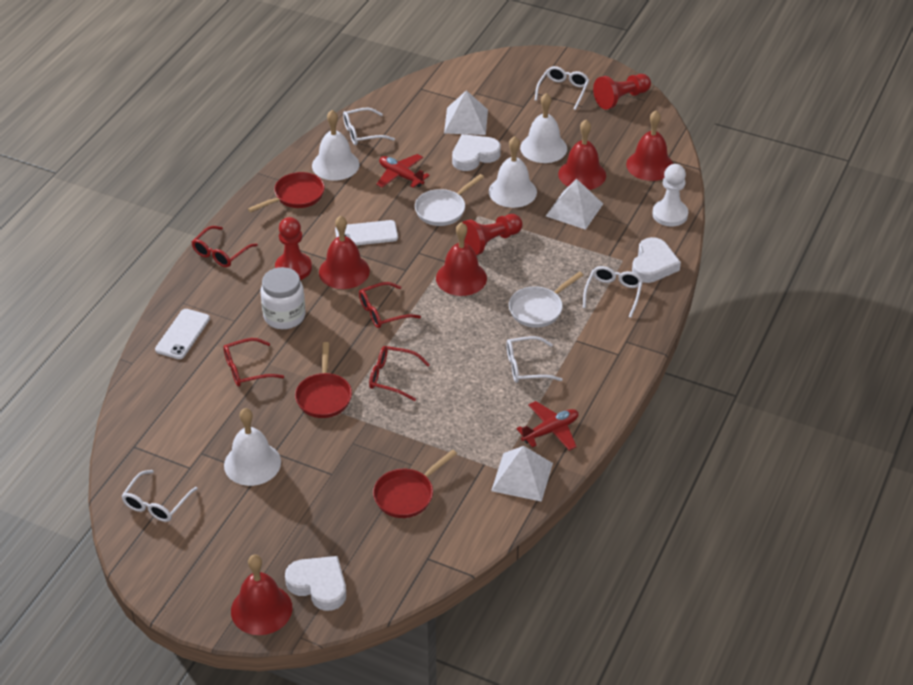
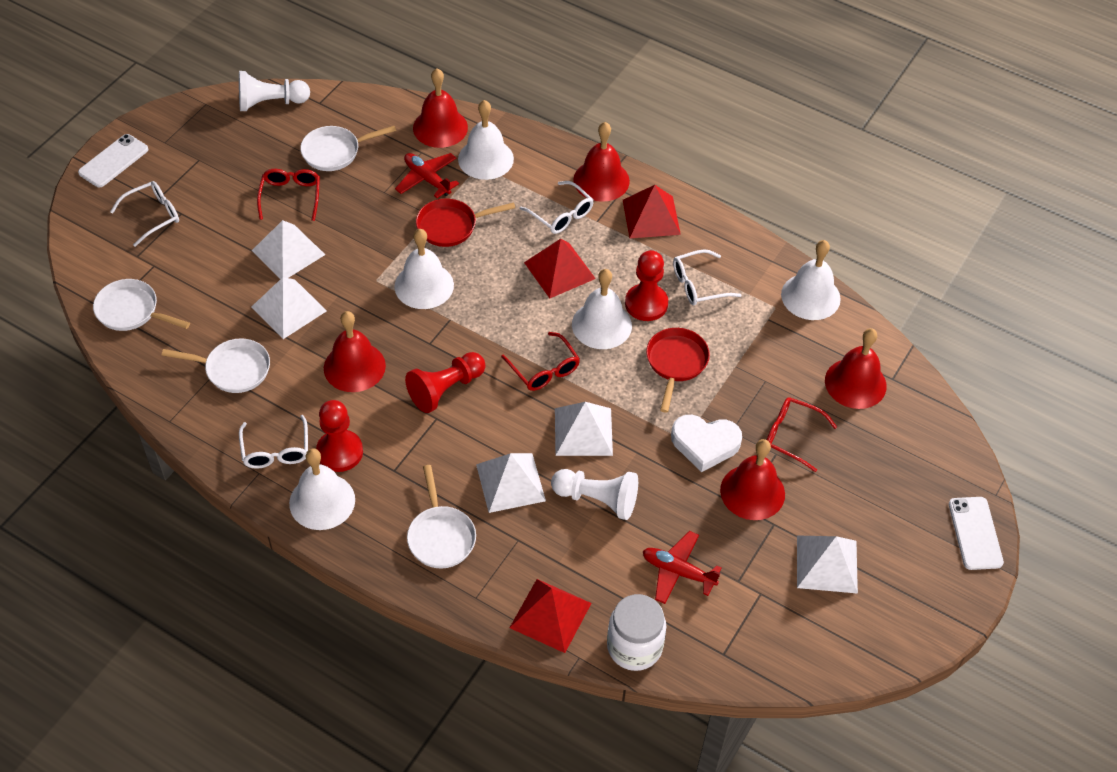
red glasses: [192,226,258,267] [223,338,284,387] [359,282,421,328] [369,346,430,401] = 4 -> [257,169,320,221] [501,332,580,391] [766,397,837,472] = 3
red pan: [248,172,325,212] [295,342,352,418] [373,449,457,518] = 3 -> [416,199,515,247] [646,328,710,413] = 2
red pyramid: none = 0 -> [510,579,592,653] [524,239,596,298] [623,185,681,238] = 3
white bell: [224,408,281,486] [312,110,359,181] [489,136,537,208] [520,93,567,163] = 4 -> [289,448,355,530] [394,229,454,309] [458,100,514,180] [572,269,632,349] [781,240,841,320] = 5
white glasses: [122,470,198,522] [343,108,395,145] [507,336,563,383] [535,66,589,110] [583,266,643,318] = 5 -> [110,181,179,247] [239,415,308,469] [520,181,593,234] [673,249,742,306] = 4
white heart: [285,556,346,611] [452,134,501,171] [632,237,681,283] = 3 -> [671,415,742,472] = 1
white pan: [415,174,484,226] [509,271,583,328] = 2 -> [93,279,190,331] [162,338,270,393] [300,126,396,171] [407,465,476,568] = 4
white pawn: [652,164,688,226] = 1 -> [239,71,310,111] [551,469,638,520] = 2
white pyramid: [444,90,488,135] [491,446,553,502] [546,179,603,230] = 3 -> [251,277,327,339] [252,220,325,279] [476,453,546,513] [555,402,613,456] [797,536,858,594] = 5

